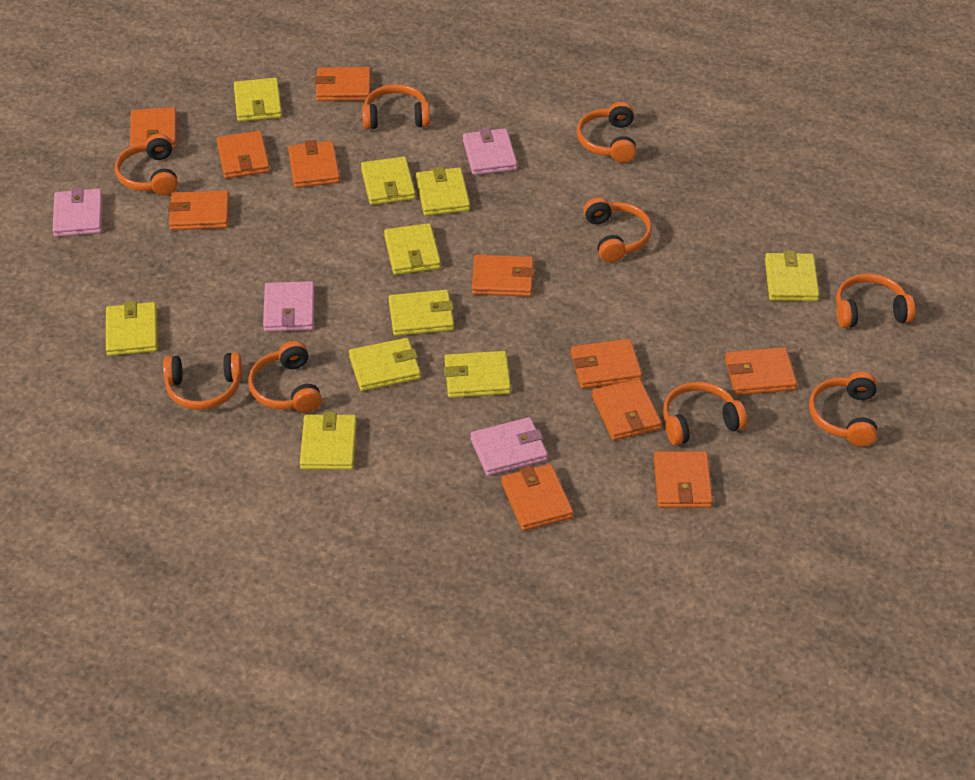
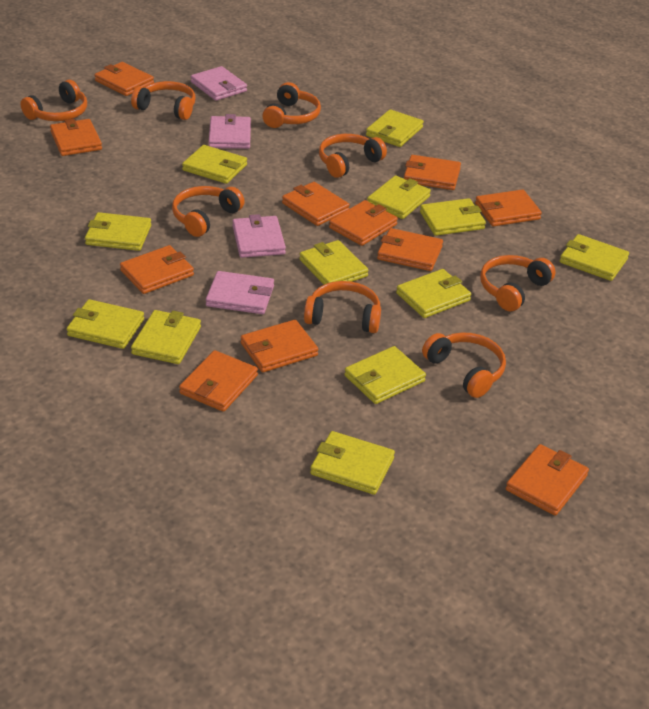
orange headphones: [115,134,178,196] [163,352,242,410] [248,341,322,413] [362,84,430,130] [577,102,636,163] [584,197,652,263] [663,382,747,445] [809,372,877,446] [836,274,915,328] = 9 -> [21,80,87,121] [131,81,196,120] [172,186,245,237] [262,82,321,128] [304,281,381,333] [319,134,387,178] [422,333,506,398] [480,255,556,311] = 8
yellow wallet: [106,301,158,356] [234,78,282,122] [300,412,357,470] [349,338,421,391] [361,157,416,205] [384,223,441,275] [389,290,454,336] [416,167,470,216] [444,351,511,398] [765,250,819,301] = 10 -> [67,299,144,349] [85,212,151,251] [131,310,201,364] [182,145,247,184] [299,240,368,284] [310,431,395,495] [344,346,426,404] [366,109,424,147] [367,176,431,219] [396,269,471,318] [420,198,486,236] [560,234,629,281] = 12

